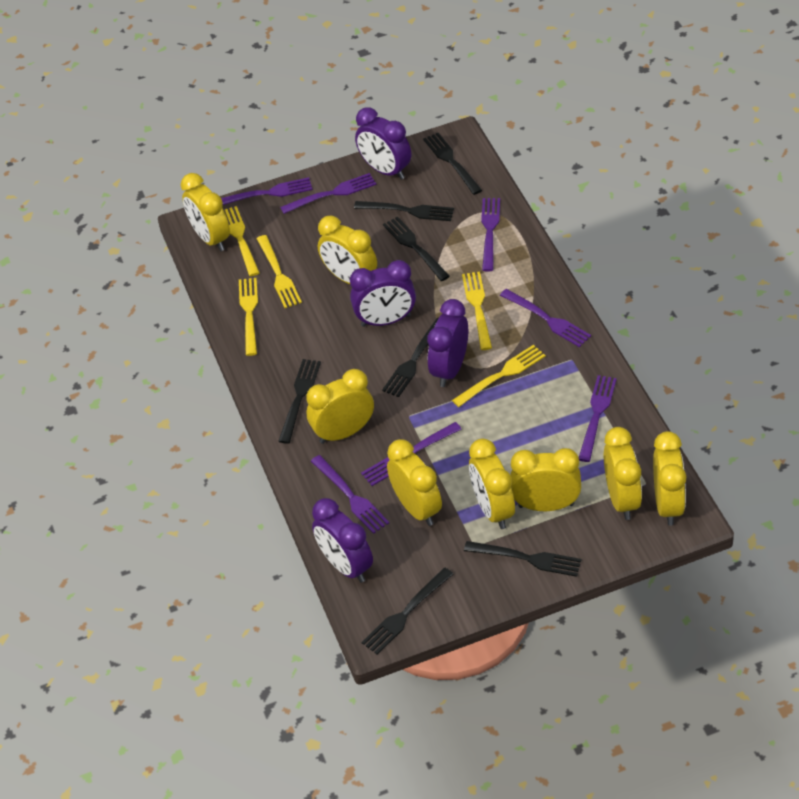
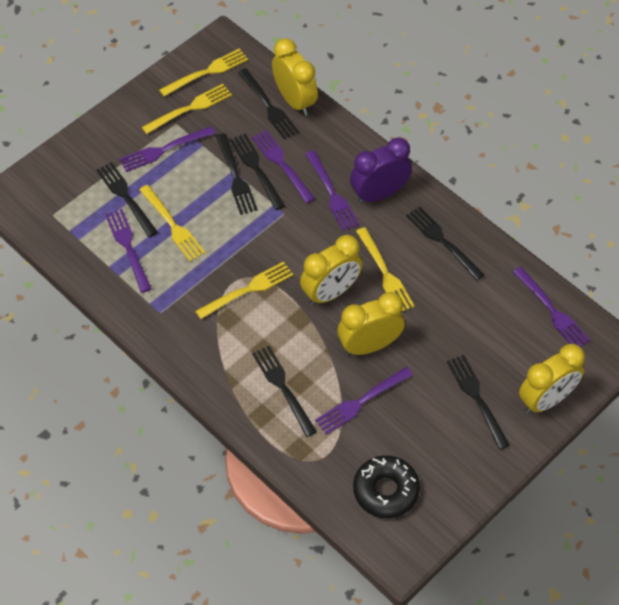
black donut: none = 0 -> [353,455,420,518] = 1
purple clock: [312,498,373,583] [350,260,416,327] [355,107,411,180] [427,299,468,387] = 4 -> [350,137,412,204] = 1
purple fork: [221,177,313,205] [280,173,376,214] [311,455,389,534] [361,422,462,486] [481,198,500,272] [500,289,591,347] [579,375,617,462] = 7 -> [105,209,152,293] [119,126,216,172] [252,130,315,203] [305,150,359,231] [315,367,413,435] [513,267,590,347] = 6
yellow clock: [181,173,230,251] [307,369,374,444] [318,216,377,284] [387,439,442,526] [469,439,515,529] [510,448,581,511] [604,427,642,520] [653,431,686,526] = 8 -> [272,38,318,116] [300,235,362,306] [338,292,405,355] [519,344,585,414] = 4

